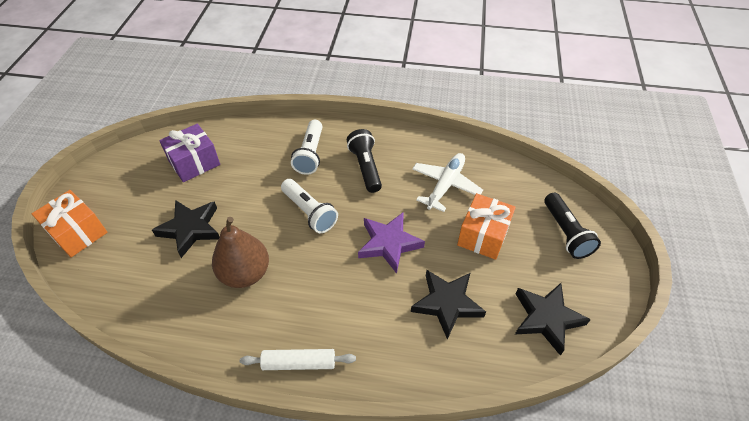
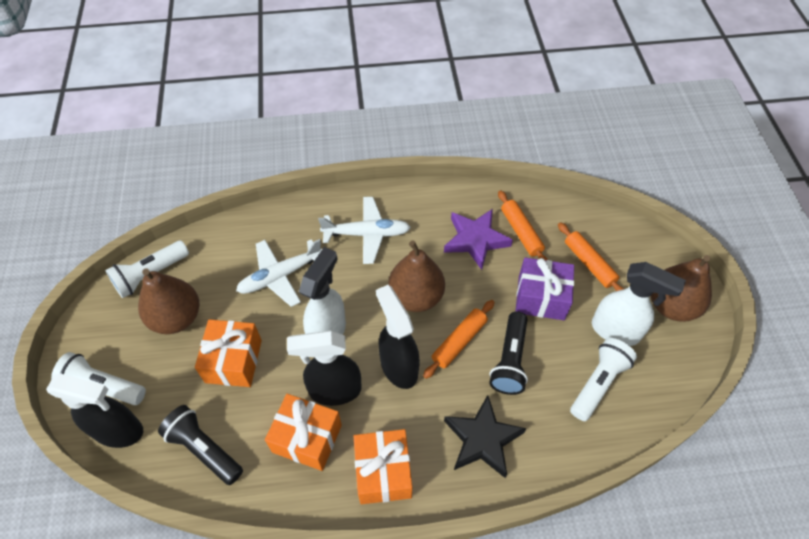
black spray bottle: none = 0 -> [46,373,143,448] [287,330,362,406] [376,285,420,389] = 3
black star: [152,200,219,258] [411,270,486,340] [515,283,591,356] = 3 -> [444,395,526,478] = 1
brown pear: [212,217,269,288] = 1 -> [138,268,199,334] [388,240,445,312] [651,255,712,322] = 3
orange gift: [32,190,107,257] [457,193,516,260] = 2 -> [195,319,262,387] [265,394,342,471] [353,429,412,504] = 3
orange rolling pin: none = 0 -> [423,300,495,379] [498,190,548,260] [558,222,624,291] = 3
white flashlight: [281,179,338,233] [291,120,323,175] = 2 -> [51,352,146,405] [105,240,189,298] [570,338,637,421] = 3
white plane: [412,153,483,212] = 1 -> [236,239,322,307] [318,197,411,264] = 2
white rolling pin: [240,349,356,370] = 1 -> none = 0
white spray bottle: none = 0 -> [299,247,346,335] [592,262,686,346] = 2

